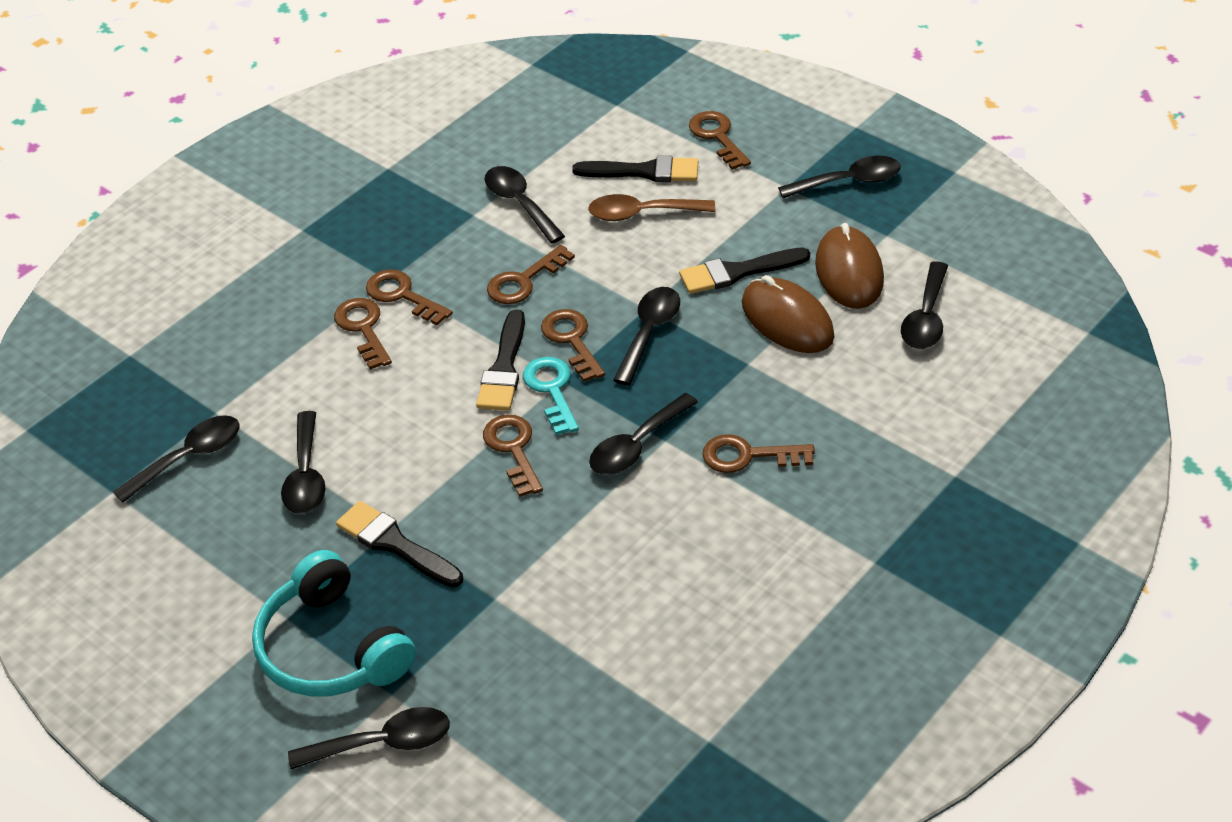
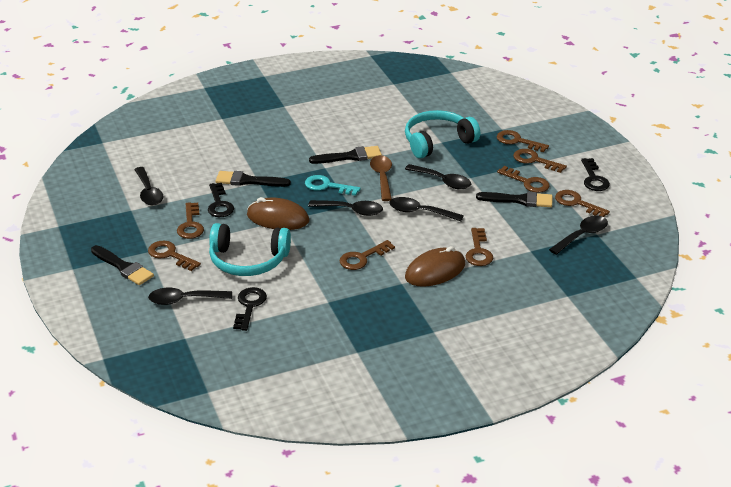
black key: none = 0 -> [208,183,234,217] [233,287,267,331] [581,158,610,191] = 3
black spoon: [113,415,240,503] [281,411,326,514] [288,707,450,769] [485,166,565,243] [589,393,698,475] [613,287,680,385] [778,156,901,198] [901,261,948,349] = 8 -> [134,167,164,205] [148,288,232,305] [308,200,383,216] [389,197,464,221] [405,164,471,189] [549,215,608,255] = 6
brown key: [334,298,392,370] [366,269,453,325] [483,415,543,497] [487,245,575,304] [541,309,605,382] [689,111,751,170] [702,434,815,473] = 7 -> [148,241,201,271] [177,202,204,239] [339,240,395,270] [466,228,493,266] [497,130,549,152] [497,166,550,193] [513,149,567,173] [555,190,610,217] = 8
turquoise headphones: [252,550,416,697] = 1 -> [209,223,291,276] [405,110,480,158] = 2

